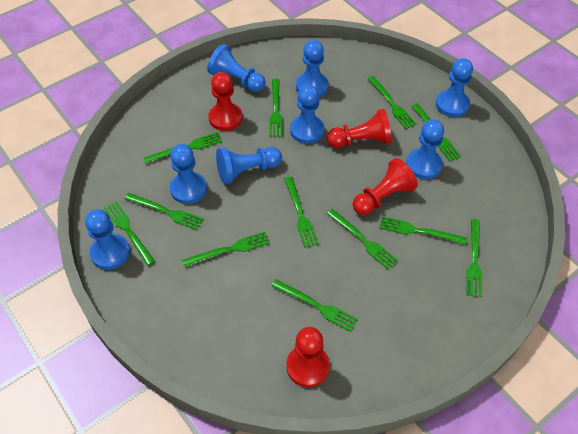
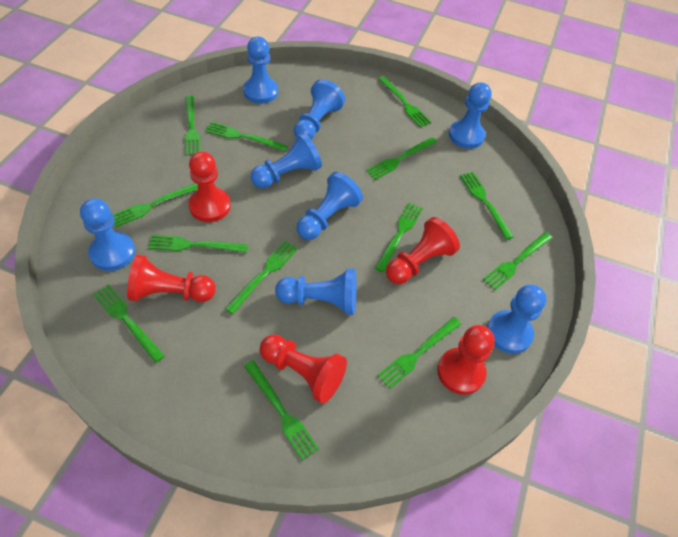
green fork: [104,201,155,266] [124,193,204,230] [144,132,223,164] [182,231,270,268] [269,79,283,137] [272,279,358,332] [284,177,319,248] [327,209,398,270] [367,76,417,129] [379,216,467,245] [412,103,461,162] [466,219,482,297] = 12 -> [93,284,165,363] [113,183,198,227] [148,235,248,253] [185,95,201,155] [205,122,287,152] [225,241,298,314] [244,360,319,461] [366,137,437,180] [375,203,423,272] [377,317,461,389] [378,76,431,127] [460,172,514,240] [483,232,552,290] = 13
red pawn: [208,72,243,131] [286,327,330,387] [327,109,392,148] [353,158,418,215] = 4 -> [127,254,216,302] [188,151,231,222] [260,334,347,404] [386,217,460,284] [437,325,495,395] = 5

